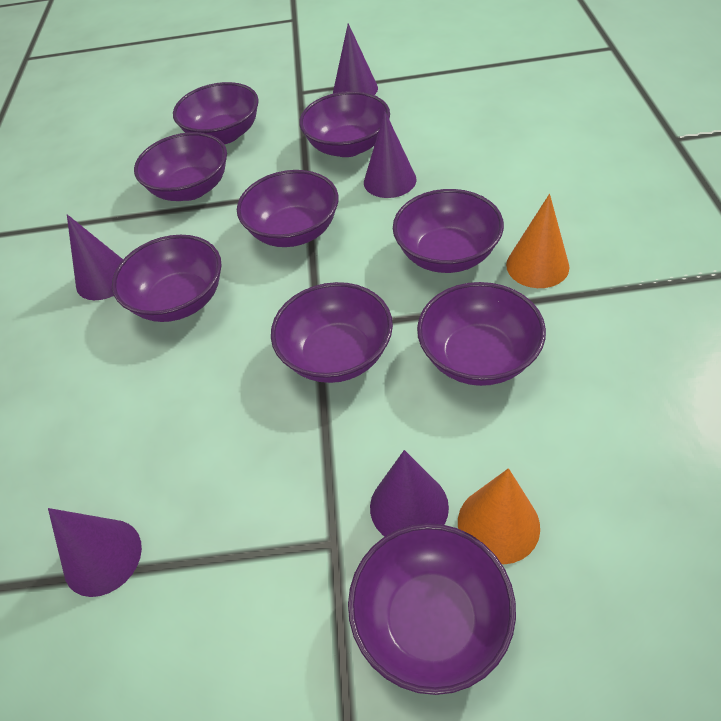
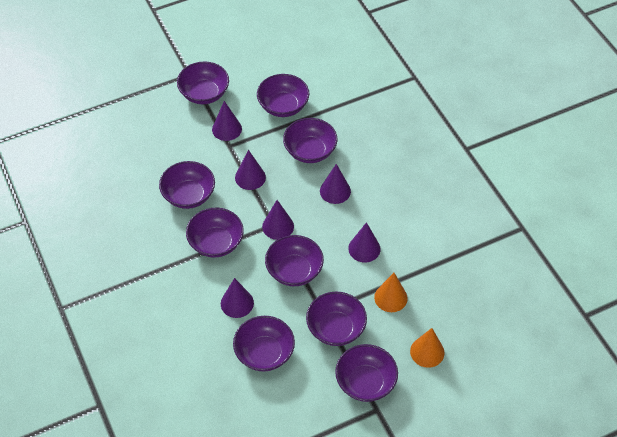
purple cone: [48,508,142,597] [67,214,123,300] [333,23,378,95] [364,112,417,198] [370,450,449,537] = 5 -> [212,101,242,141] [221,278,254,318] [235,150,266,190] [262,200,294,240] [320,164,351,204] [348,222,381,262] = 6

